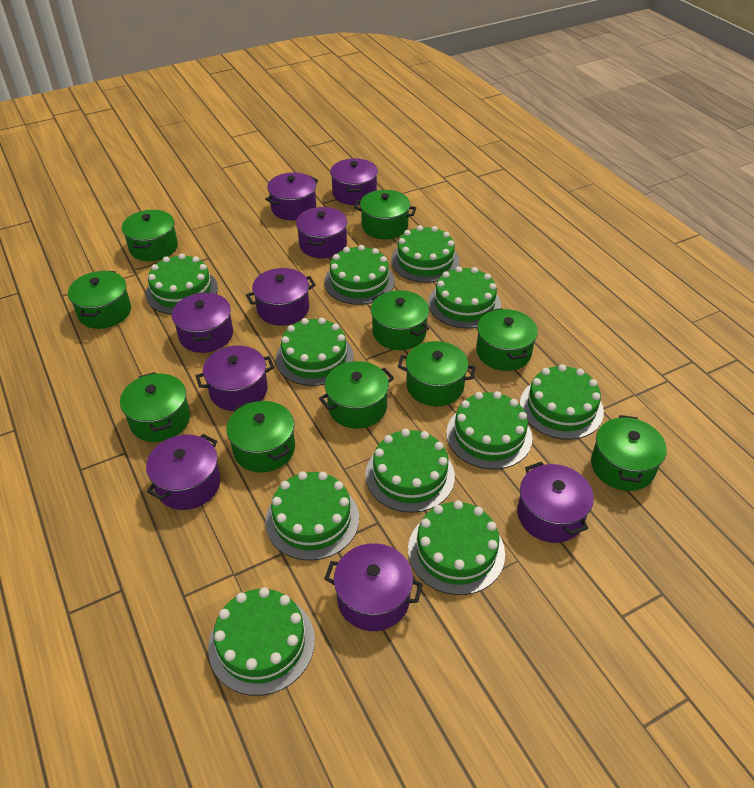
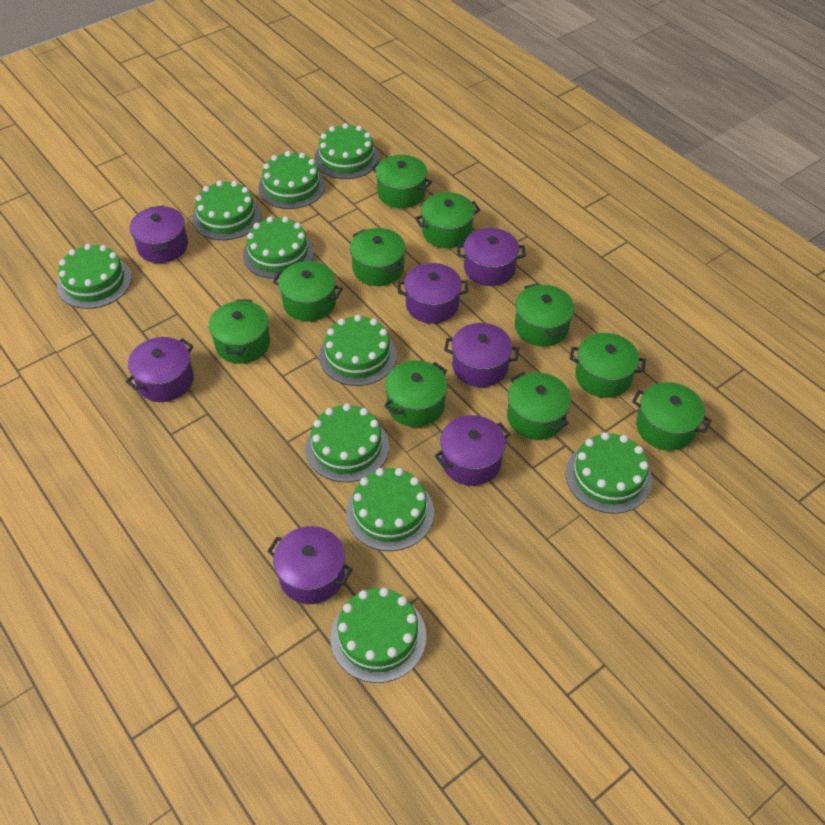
green cake: [146,254,218,314] [208,587,315,696] [265,471,359,561] [276,317,354,386] [324,245,395,305] [365,429,455,513] [391,225,460,283] [408,500,505,595] [428,266,501,329] [446,391,532,469] [520,364,604,440] = 11 -> [57,244,132,309] [192,181,261,240] [243,216,314,279] [258,151,326,209] [305,403,389,482] [314,123,379,179] [319,315,397,386] [331,588,426,683] [346,468,434,551] [566,432,652,514] = 10
purple pot: [146,434,221,510] [172,292,233,353] [196,346,274,411] [246,268,316,326] [265,172,318,221] [296,207,348,258] [324,543,423,631] [330,158,378,205] [517,462,594,543] = 9 -> [126,337,194,402] [130,206,188,263] [267,526,352,604] [398,263,468,324] [434,415,510,486] [444,323,519,387] [457,228,525,286] = 7

